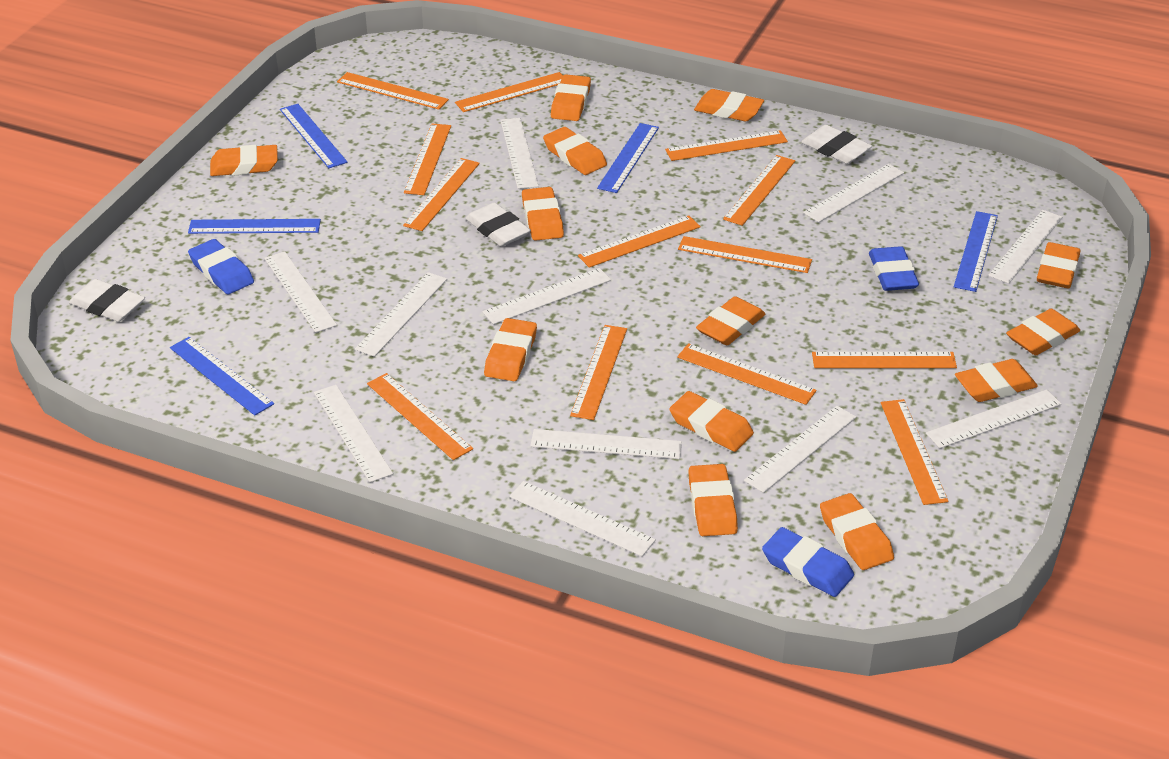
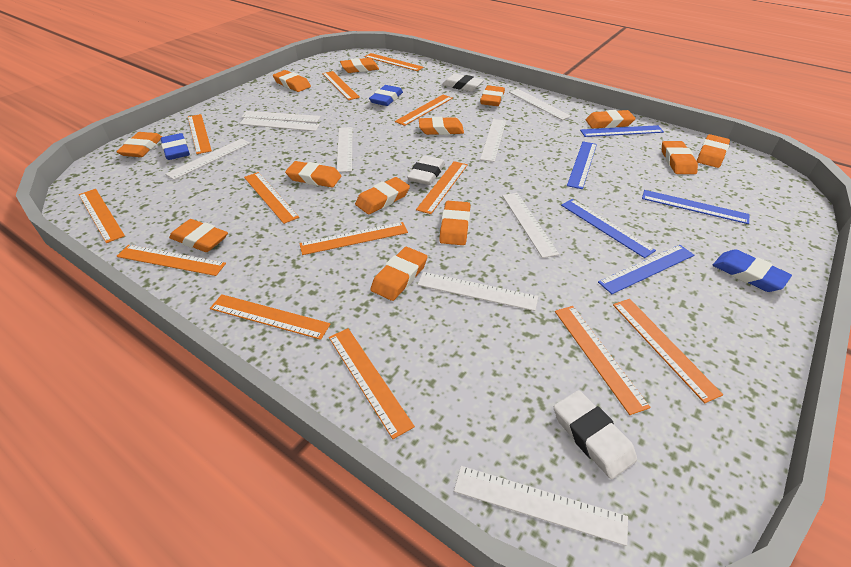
white ruler: [264,251,337,333] [314,385,393,483] [355,272,447,357] [482,268,611,325] [500,118,539,189] [509,481,656,556] [530,429,682,459] [744,406,856,493] [803,164,904,222] [926,389,1061,449] [988,210,1062,283] = 11 -> [166,138,250,180] [239,118,320,131] [241,111,321,123] [337,127,353,172] [417,272,538,311] [454,466,628,546] [480,119,506,162] [502,193,559,258] [509,89,571,120] = 9

